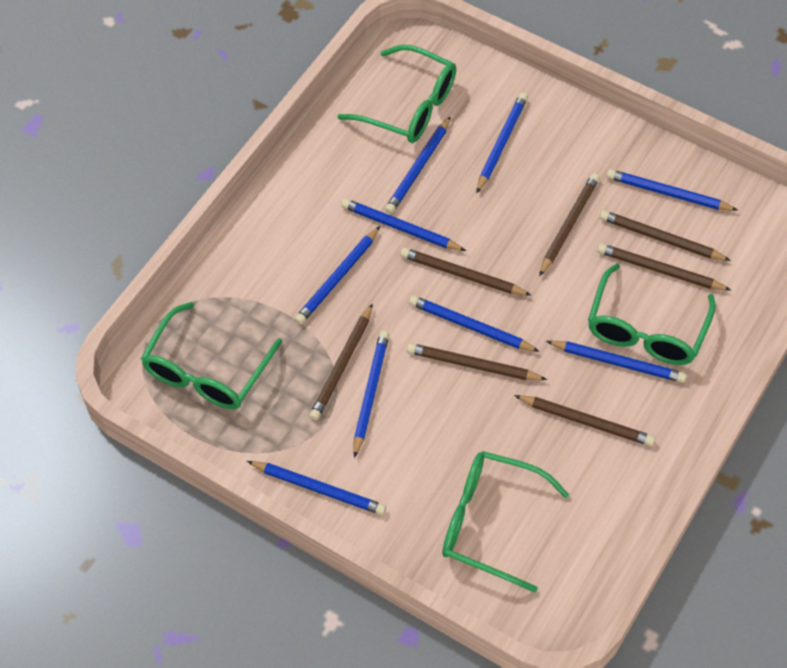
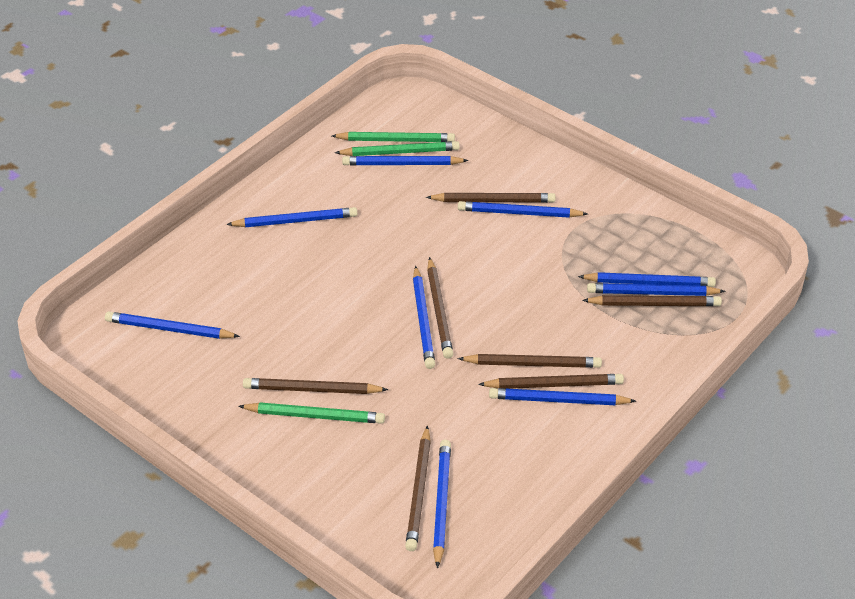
green glasses: [141,302,282,409] [337,45,456,143] [442,451,569,593] [588,263,716,365] = 4 -> none = 0
green pencil: none = 0 -> [238,402,385,424] [332,132,455,142] [335,141,460,156] = 3

